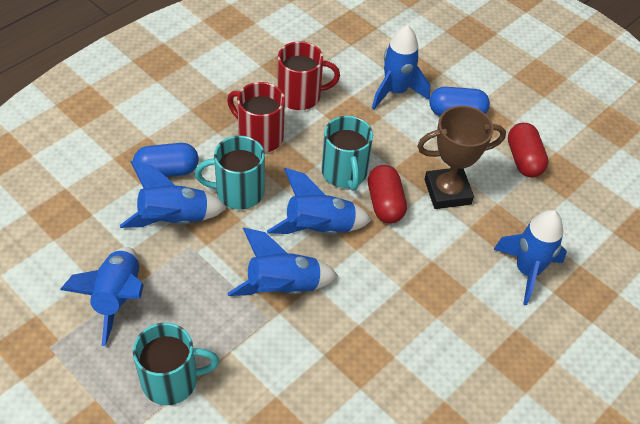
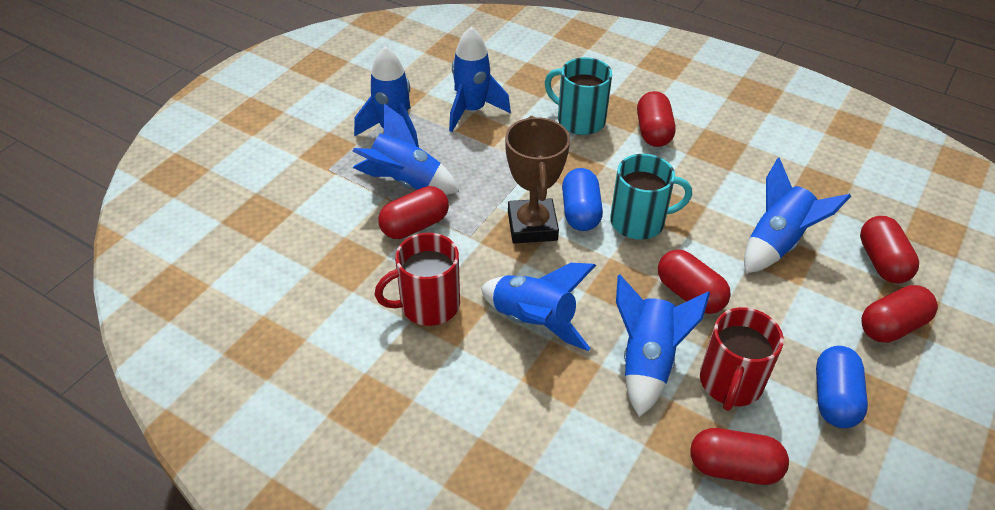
red capsule: [368,165,407,223] [508,123,549,178] = 2 -> [378,186,449,239] [637,91,675,147] [658,249,731,314] [690,428,789,485] [860,216,919,283] [861,285,938,343] = 6
turquoise mug: [133,323,219,405] [195,136,265,210] [321,116,373,191] = 3 -> [545,57,612,135] [610,154,692,240] = 2

